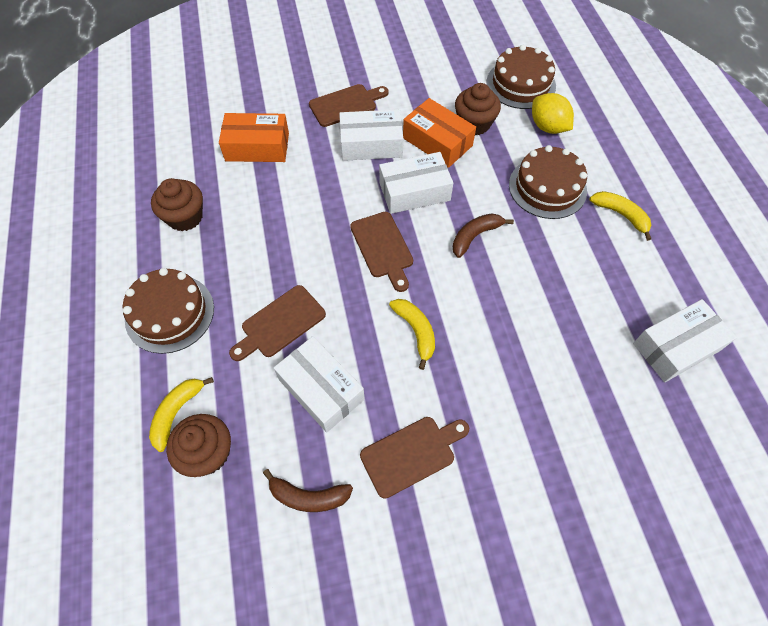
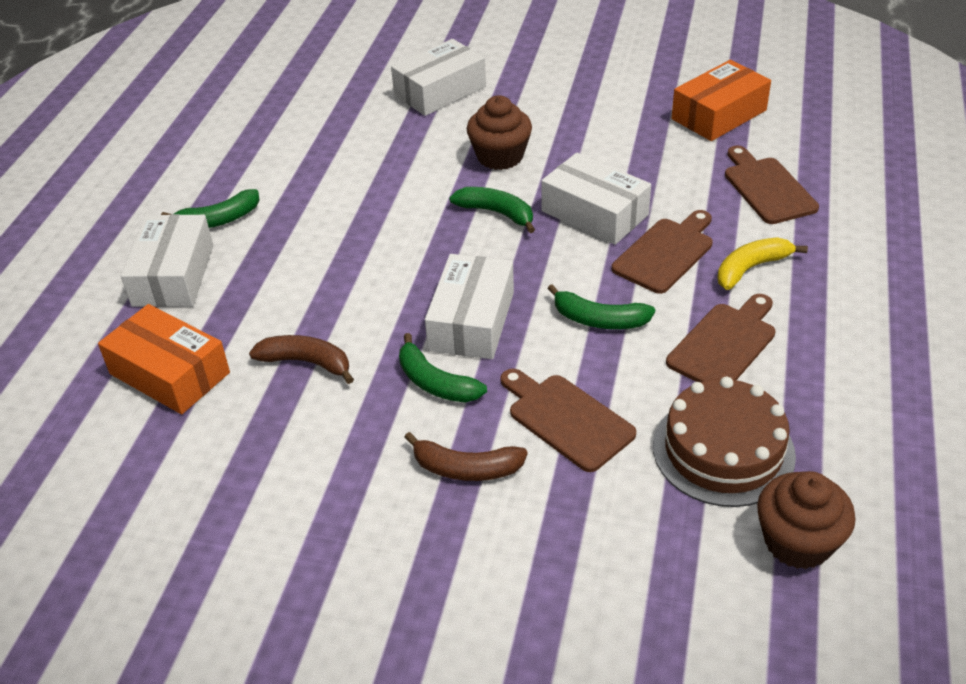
brown cake: [123,268,214,354] [486,45,556,109] [509,145,587,219] = 3 -> [653,377,796,507] = 1
brown cupcake: [151,178,203,231] [166,414,231,477] [455,83,501,136] = 3 -> [467,95,532,170] [757,471,856,569] = 2
green banana: none = 0 -> [161,189,260,228] [399,333,487,402] [449,187,535,233] [547,284,655,329] = 4
yellow banana: [149,377,214,452] [389,299,435,370] [590,191,652,241] = 3 -> [717,238,808,290] = 1
yellow lemon: [532,93,574,134] = 1 -> none = 0

